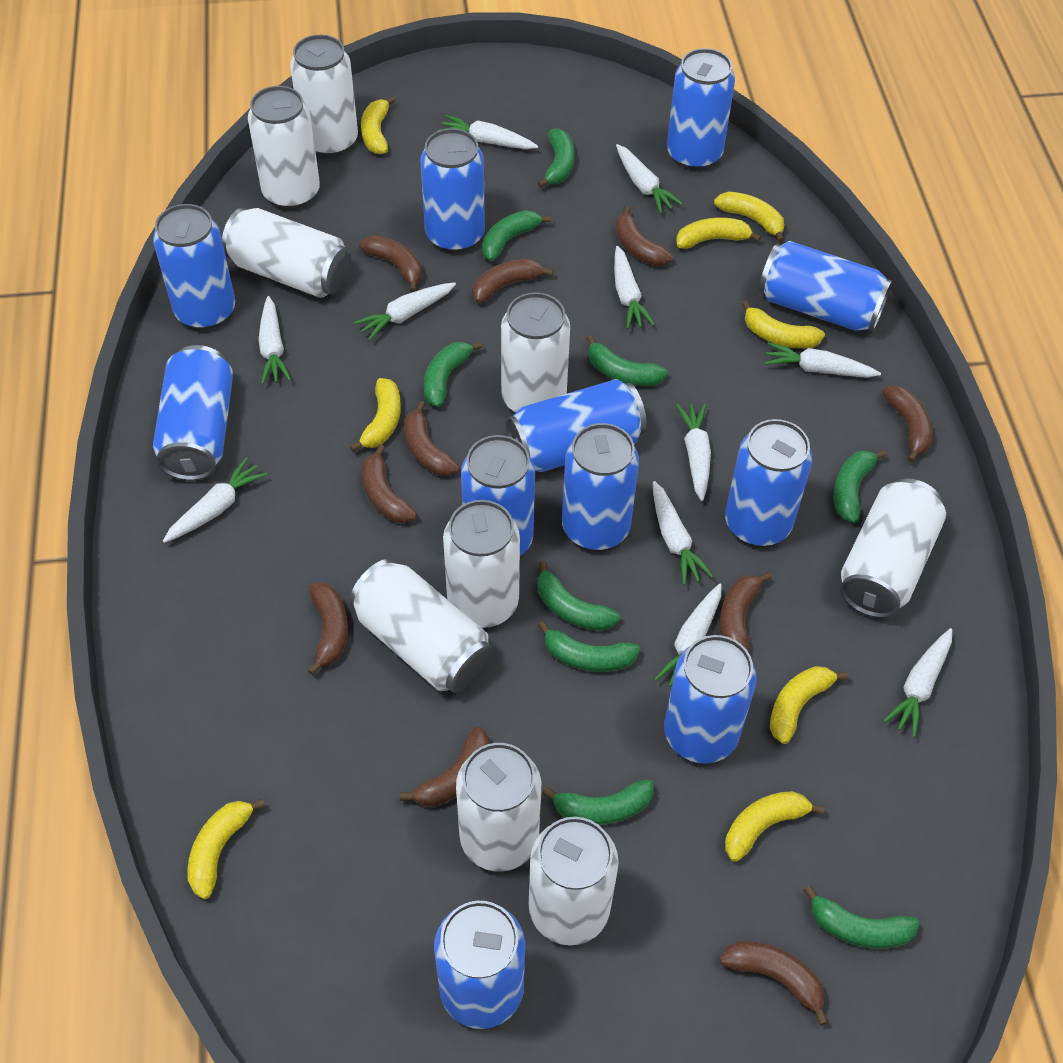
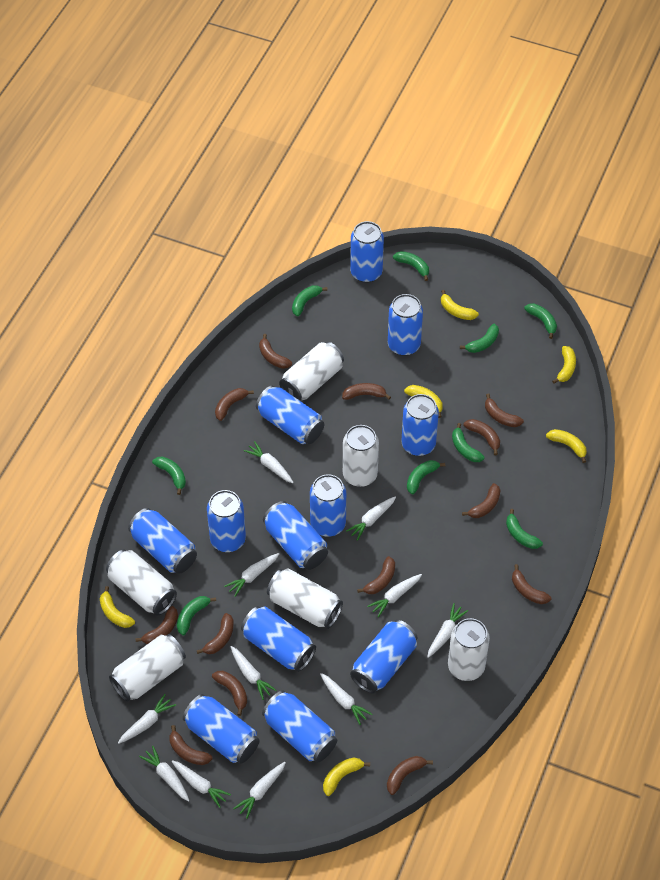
blue can: [153,204,235,330] [153,345,233,481] [420,128,485,252] [434,901,525,1029] [461,435,535,556] [506,379,647,472] [562,423,639,550] [664,635,757,764] [667,48,735,170] [725,419,813,546] [759,241,892,331] = 11 -> [128,508,197,574] [183,694,260,764] [207,490,246,552] [241,606,316,672] [256,385,324,444] [262,690,337,762] [263,501,328,570] [310,474,346,537] [350,221,384,283] [350,620,418,694] [388,294,423,356] [401,394,439,456] = 12
brown banana: [308,582,348,675] [359,235,422,292] [362,444,417,523] [399,727,489,807] [404,401,459,476] [473,259,554,303] [615,205,673,266] [719,941,828,1025] [720,572,772,653] [882,385,933,463] = 10 -> [135,606,178,644] [169,725,213,765] [197,613,234,654] [212,671,247,716] [215,388,254,421] [259,334,292,369] [342,383,391,400] [357,556,395,594] [387,756,433,795] [462,483,501,518] [464,419,500,455] [485,394,524,427] [512,564,551,604] = 13
white can: [222,208,351,298] [248,86,320,209] [290,35,358,157] [349,559,493,693] [443,500,520,628] [456,743,541,872] [501,292,570,412] [529,817,619,946] [840,478,946,618] = 9 -> [106,550,177,615] [109,634,186,702] [267,568,343,629] [279,342,344,401] [343,425,379,487] [448,618,490,681] = 6
yellow banana: [187,799,265,899] [350,378,401,452] [361,96,396,154] [676,217,761,249] [714,192,785,243] [725,791,825,862] [741,300,825,349] [770,666,849,744] = 8 -> [100,586,135,628] [323,758,370,796] [404,385,443,418] [441,290,479,320] [546,429,587,463] [552,346,576,384] = 6

